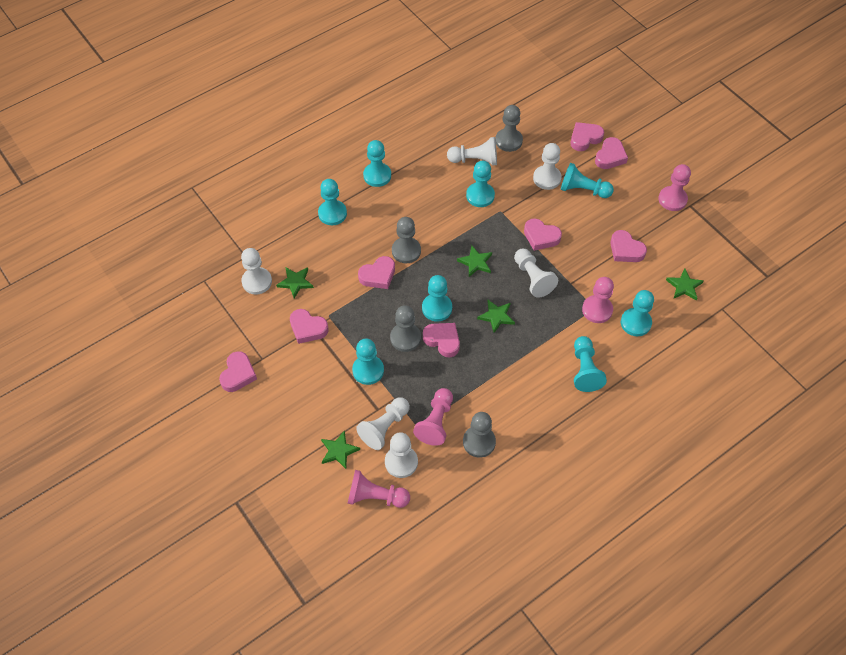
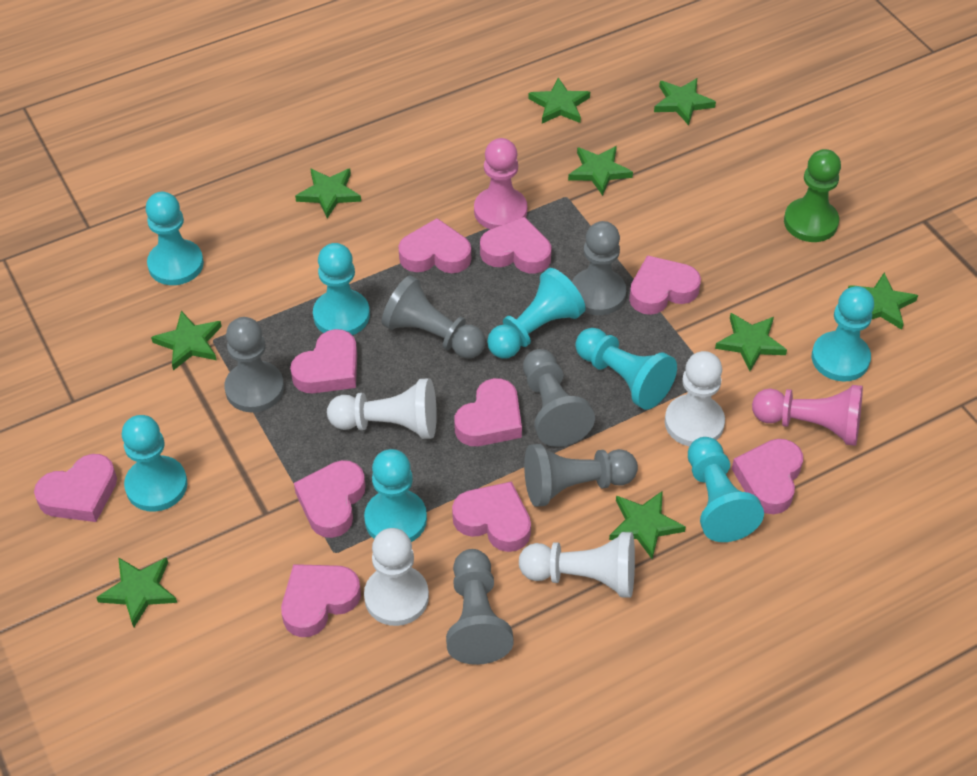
green pawn: none = 0 -> [784,149,841,242] = 1
green star: [276,267,314,298] [321,430,360,469] [457,246,492,277] [477,300,515,333] [666,269,704,301] = 5 -> [96,557,177,627] [151,311,222,371] [295,168,361,219] [528,77,590,123] [568,146,633,196] [609,491,686,559] [654,78,716,125] [715,313,787,371] [848,273,918,330] = 9
grey pawn: [390,305,421,352] [392,217,421,263] [463,412,496,458] [495,105,523,152] = 4 -> [224,317,284,412] [382,275,485,359] [446,549,514,665] [523,349,595,447] [524,444,638,507] [572,221,626,315] = 6
pink heart: [219,351,257,392] [290,309,329,344] [358,256,395,289] [423,323,460,357] [524,218,562,251] [570,122,604,151] [595,137,628,169] [610,230,647,262] = 8 -> [34,454,117,522] [281,564,361,637] [290,329,357,393] [294,460,366,538] [398,218,471,273] [452,481,531,552] [454,378,522,446] [480,217,551,273] [629,255,701,315] [732,439,803,514] = 10
pink pawn: [347,470,410,508] [413,388,453,446] [582,277,614,323] [658,164,691,211] = 4 -> [474,138,527,229] [752,385,863,446] = 2
white pawn: [241,248,272,295] [356,397,410,450] [385,432,418,478] [447,137,497,166] [514,249,558,298] [533,143,562,190] = 6 -> [327,378,437,439] [364,528,429,626] [519,532,635,598] [665,351,725,447] = 4

